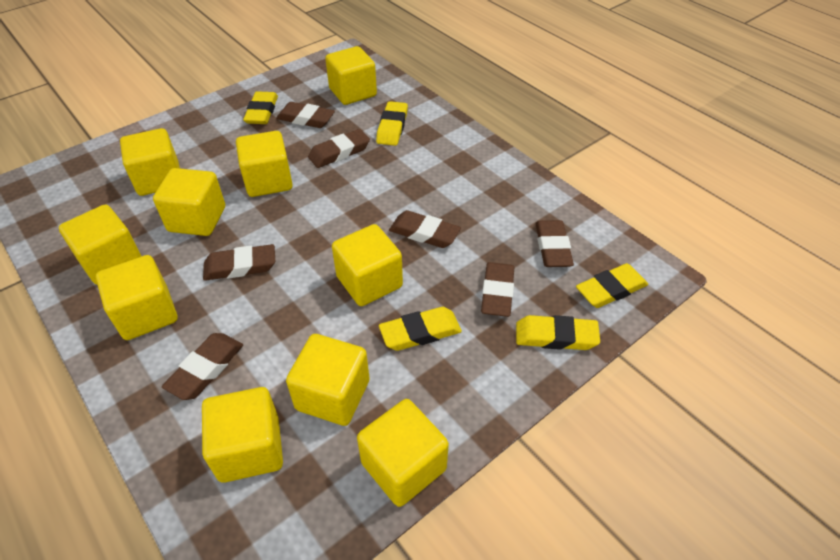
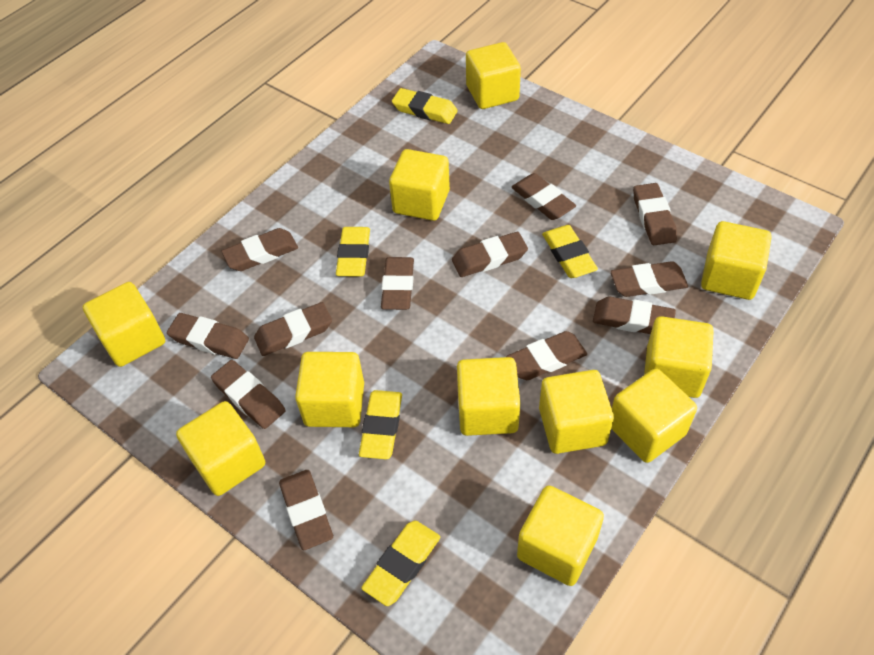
brown eraser: [162,333,243,400] [203,244,275,281] [276,102,335,128] [308,129,370,168] [389,210,461,248] [481,262,514,317] [535,220,574,267] = 7 -> [167,313,249,359] [211,360,286,429] [221,228,298,271] [254,302,332,356] [279,470,333,550] [381,257,414,310] [452,232,528,277] [506,331,587,380] [511,173,576,220] [593,297,676,334] [610,261,688,297] [633,183,677,245] = 12
yellow cube: [59,205,141,285] [96,255,177,340] [120,128,180,196] [153,168,225,236] [202,387,283,483] [236,131,293,197] [286,334,369,426] [325,46,377,105] [332,224,403,306] [357,399,449,507] = 10 -> [83,282,165,367] [176,401,265,496] [295,352,364,427] [389,149,450,221] [457,357,520,436] [466,42,521,109] [517,485,604,586] [539,370,614,454] [611,368,697,463] [644,316,714,398] [701,221,771,300] = 11

